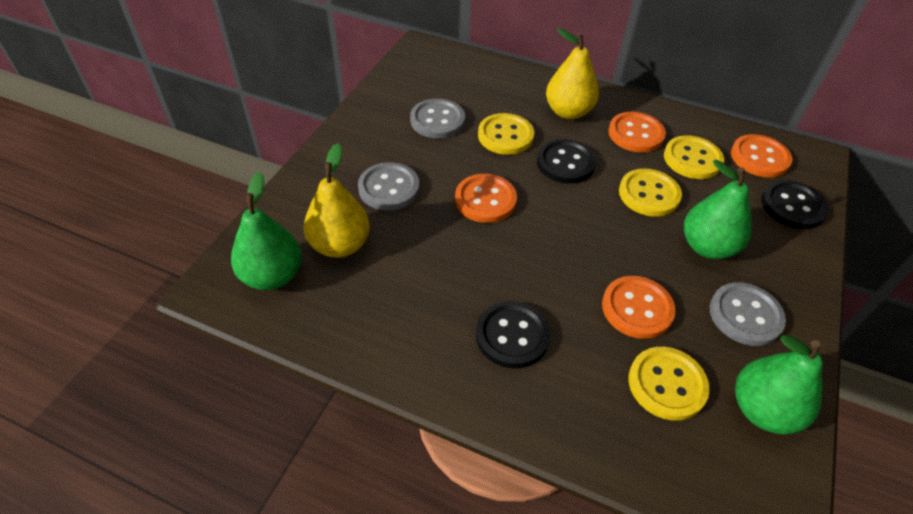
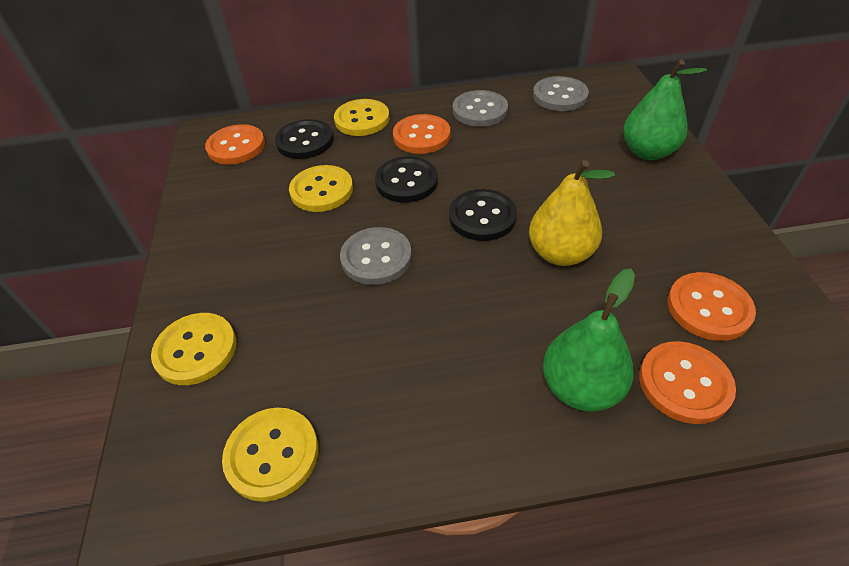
green pear: [231,172,302,290] [684,160,752,259] [735,335,823,434] = 3 -> [543,268,635,412] [623,60,707,160] = 2
yellow pear: [304,143,370,258] [546,28,599,119] = 2 -> [529,160,615,266] = 1

